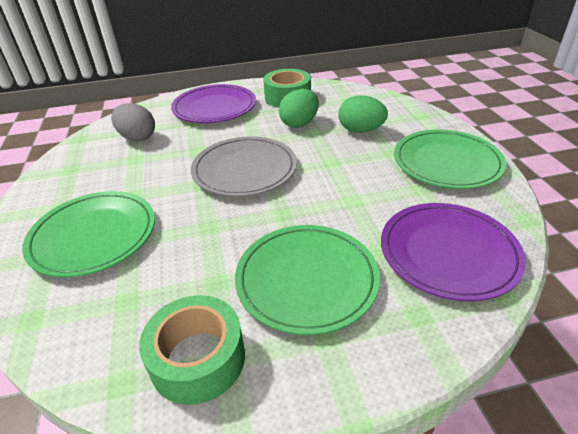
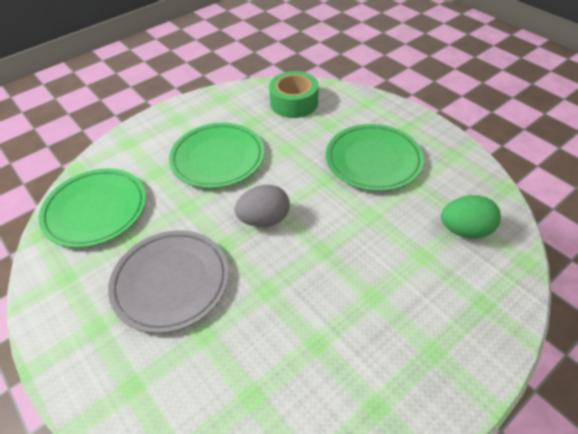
green egg: [279,89,319,128] [338,95,388,133] = 2 -> [441,195,501,238] = 1
green tape: [139,295,245,405] [263,69,311,108] = 2 -> [269,71,319,118] = 1
purple plate: [171,84,256,123] [381,203,526,301] = 2 -> none = 0

